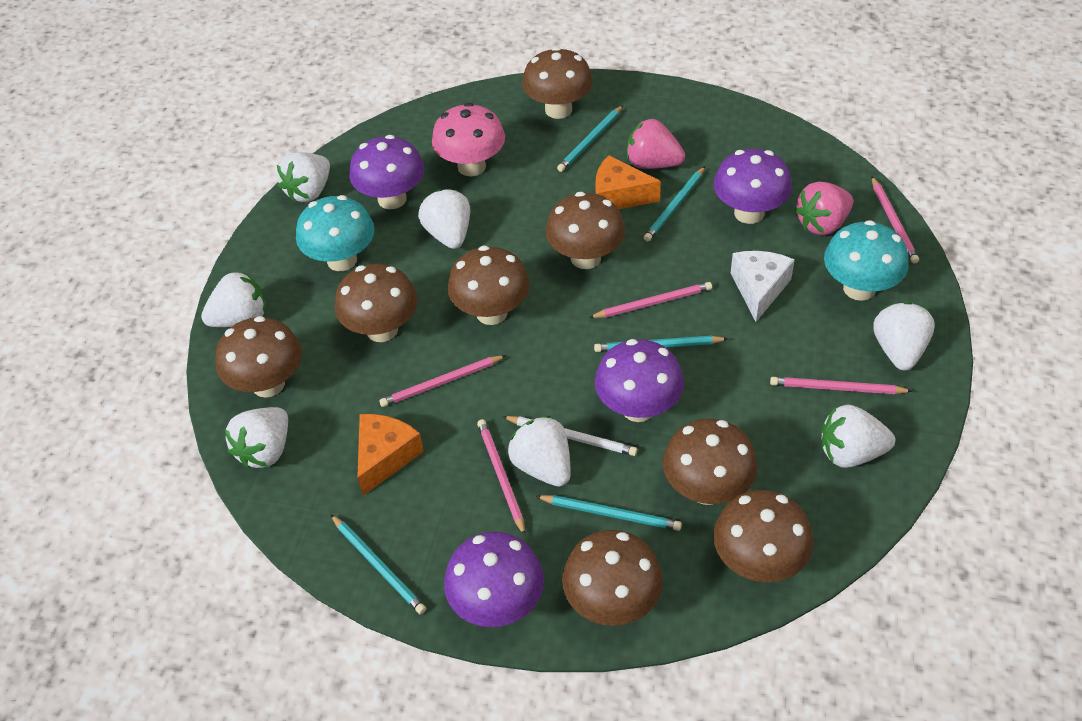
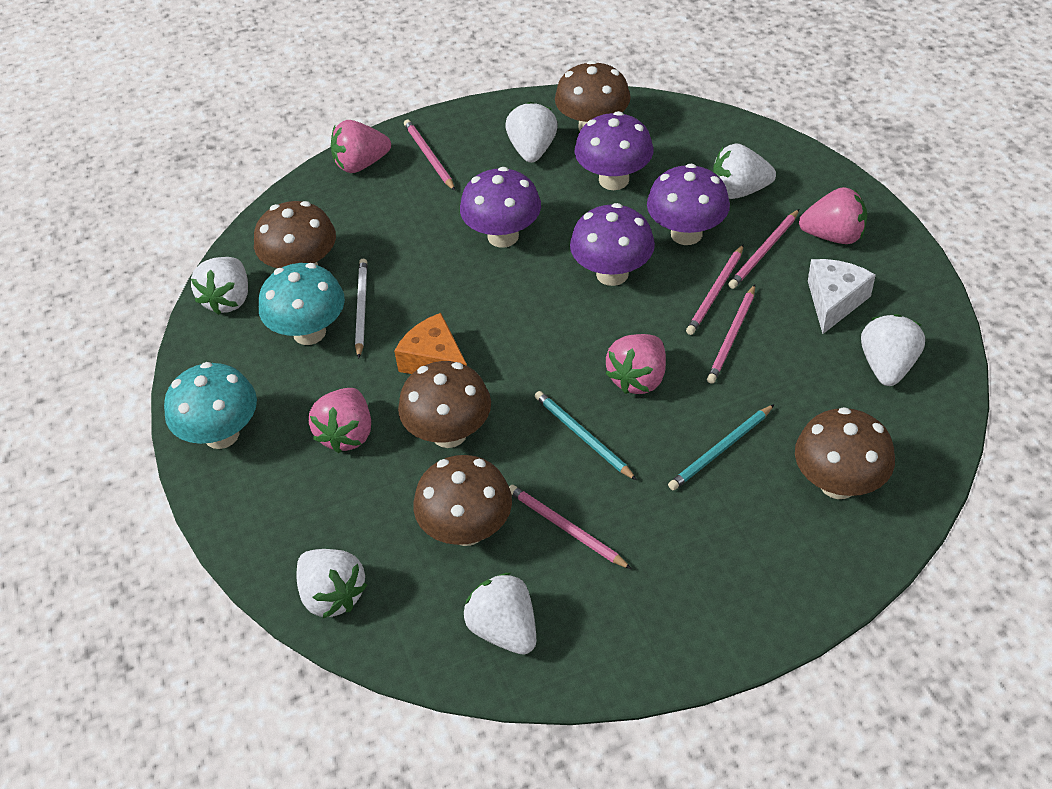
brown mushroom: [216,316,302,398] [335,264,417,342] [448,245,530,325] [522,47,593,119] [545,192,625,269] [562,530,663,626] [663,418,758,505] [713,490,813,582] = 8 -> [254,201,336,268] [398,361,491,448] [413,455,512,546] [555,60,631,131] [795,407,895,499] = 5
orange cheese: [357,414,424,495] [596,155,661,209] = 2 -> [394,313,467,374] = 1
pink mushroom: [432,103,505,176] = 1 -> none = 0
pink strawberry: [627,119,685,169] [794,182,853,235] = 2 -> [309,388,371,453] [331,120,391,173] [606,334,666,394] [799,187,867,244] = 4
turquoise pencil: [330,514,426,615] [536,495,682,531] [557,105,623,172] [594,336,728,352] [644,167,705,242] = 5 -> [535,391,637,480] [668,404,775,490] = 2
white strawberry: [201,271,266,327] [225,407,288,469] [277,152,330,202] [418,189,470,249] [508,416,571,487] [821,404,895,468] [873,302,935,370] = 7 -> [191,257,248,315] [297,549,367,618] [464,573,536,655] [505,102,558,163] [713,143,776,199] [861,314,925,386] = 6

